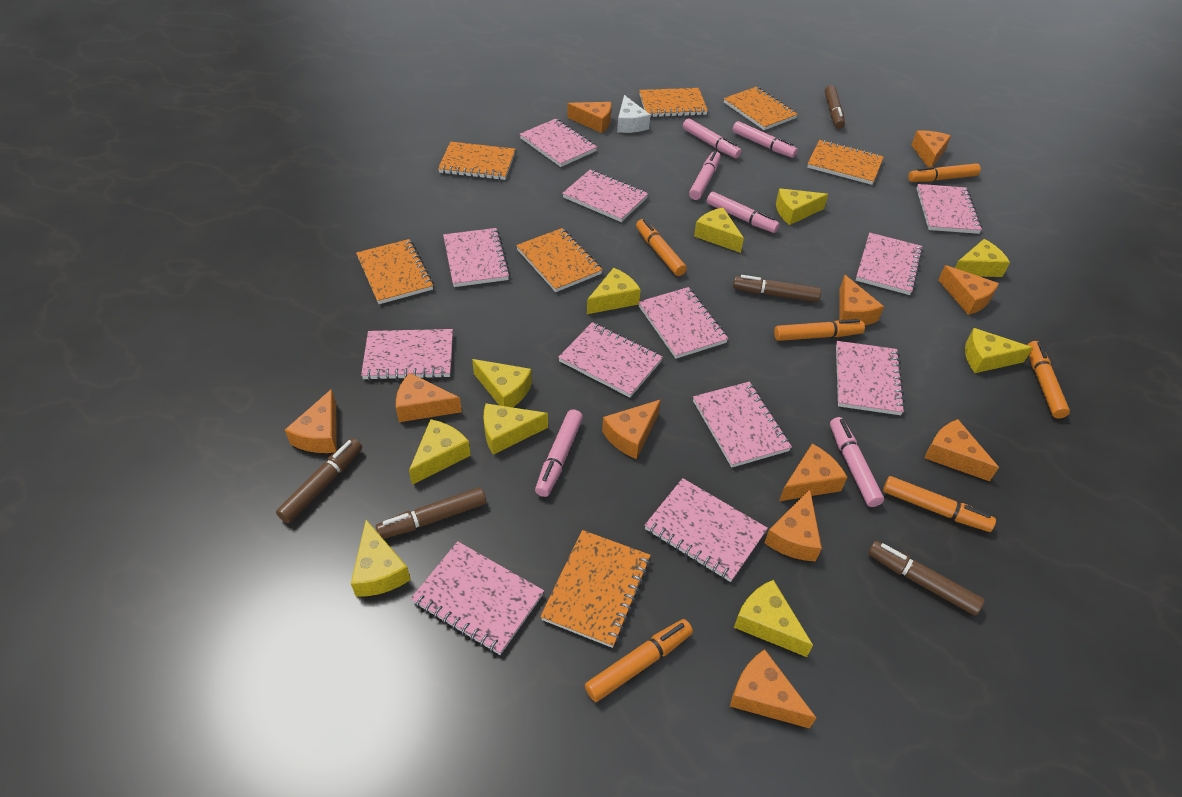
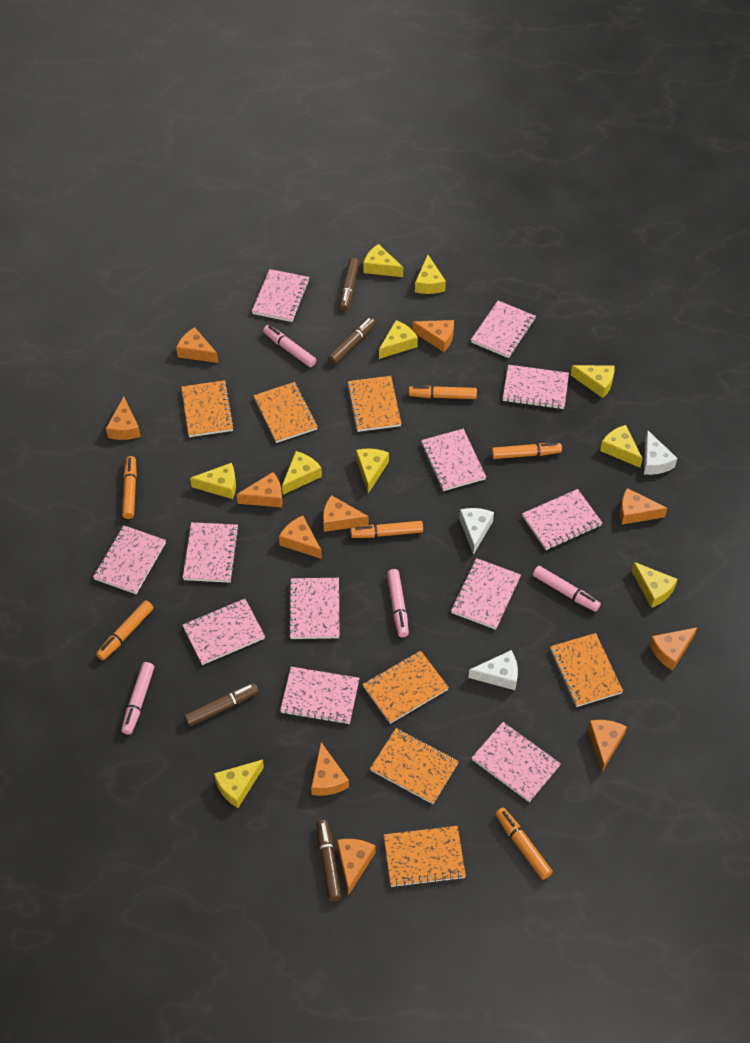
brown marker: [276,438,362,523] [376,487,486,539] [733,275,821,302] [825,85,845,129] [868,541,985,616] = 5 -> [184,683,258,726] [316,820,342,901] [328,318,375,365] [339,258,359,311] = 4
pink marker: [535,409,583,497] [683,118,742,158] [689,151,721,200] [707,192,780,233] [733,121,798,158] [830,417,884,507] = 6 -> [121,662,154,735] [263,325,316,367] [387,569,409,637] [533,566,601,612] = 4
white cheese: [617,95,650,133] = 1 -> [459,508,494,555] [468,650,518,690] [644,430,677,475] = 3

